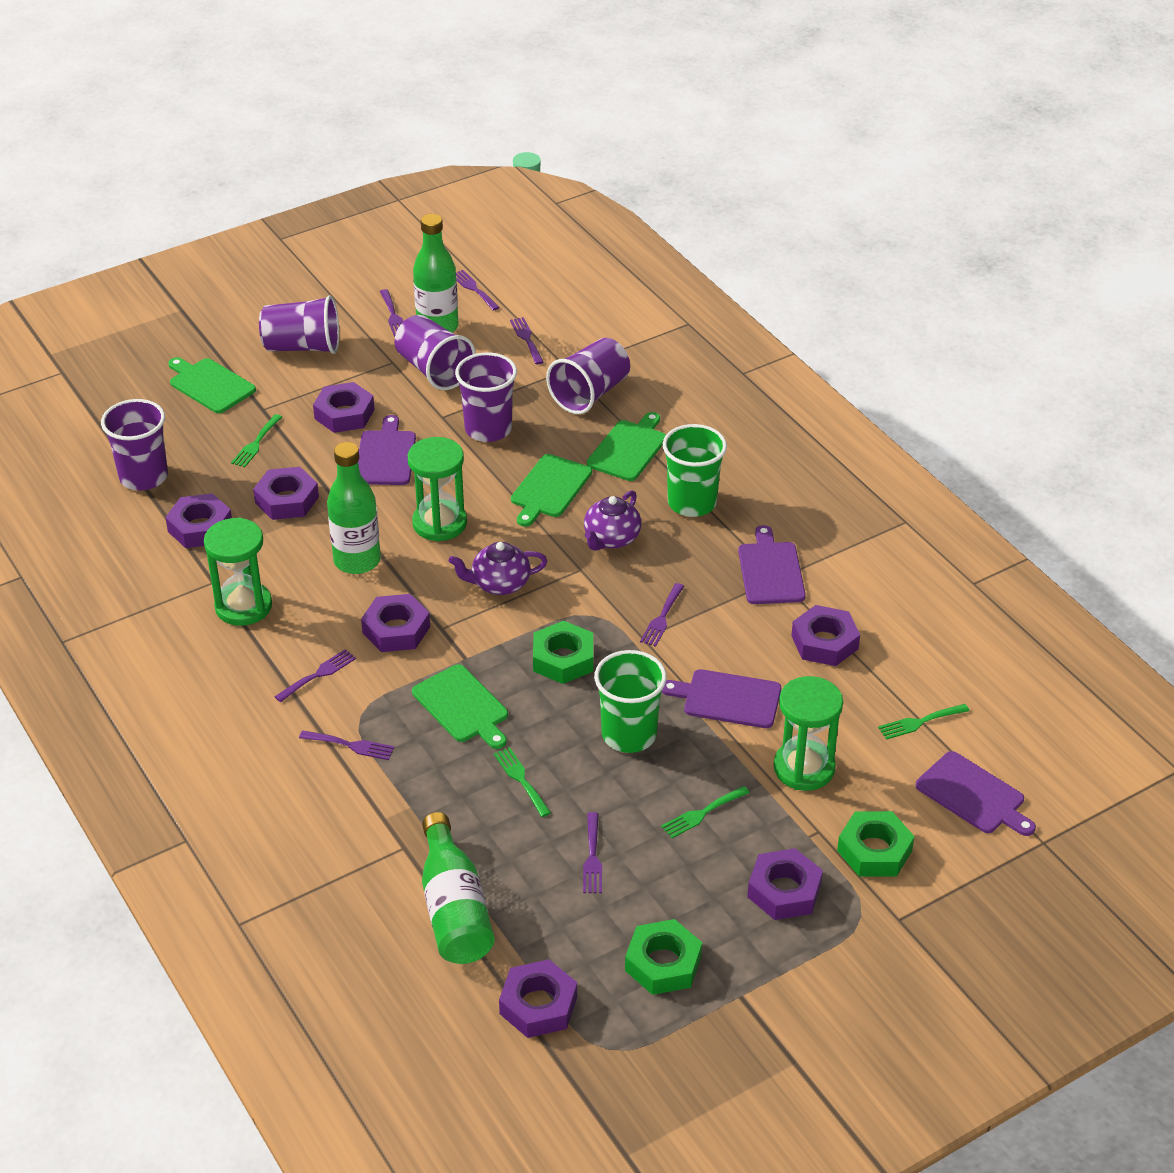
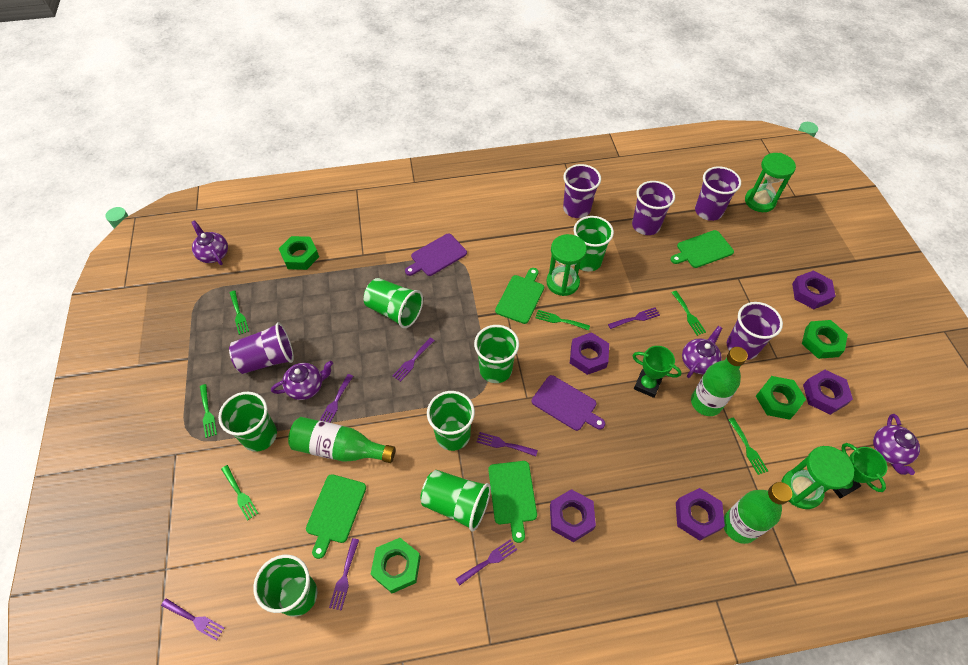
green cup: [594,650,667,753] [663,424,727,517] = 2 -> [218,392,277,452] [253,555,317,617] [364,278,423,328] [420,470,491,531] [427,391,475,451] [474,325,519,383] [574,216,614,272] = 7
green fork: [231,414,282,467] [494,747,551,817] [661,786,750,838] [878,704,969,740] = 4 -> [200,384,217,438] [221,465,258,520] [229,290,249,335] [535,310,590,331] [672,291,706,336] [728,417,768,475] = 6
green nut: [533,621,593,684] [625,919,702,995] [837,811,915,876] = 3 -> [279,236,319,270] [371,538,421,593] [756,376,806,420] [802,320,848,359] = 4
green trophy: none = 0 -> [632,346,682,398] [832,443,887,498] = 2
purple cutting board: [358,415,416,485] [662,669,781,728] [738,525,806,604] [915,751,1036,836] = 4 -> [405,234,467,276] [532,375,605,431] = 2
purple nut: [165,493,232,548] [253,467,319,520] [313,382,375,433] [361,594,430,652] [499,959,577,1038] [747,848,823,920] [791,605,860,666] = 7 -> [550,489,596,542] [570,332,609,375] [676,488,725,541] [792,271,835,309] [803,370,853,415] = 5
purple teapot: [449,542,547,595] [584,490,641,551] = 2 -> [191,220,228,265] [271,361,333,400] [682,326,722,378] [873,414,920,475] = 4

